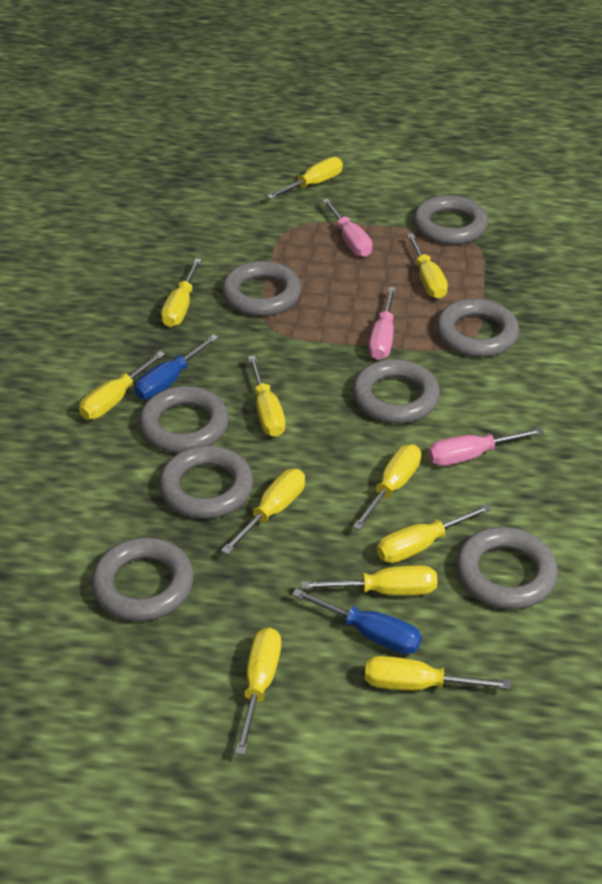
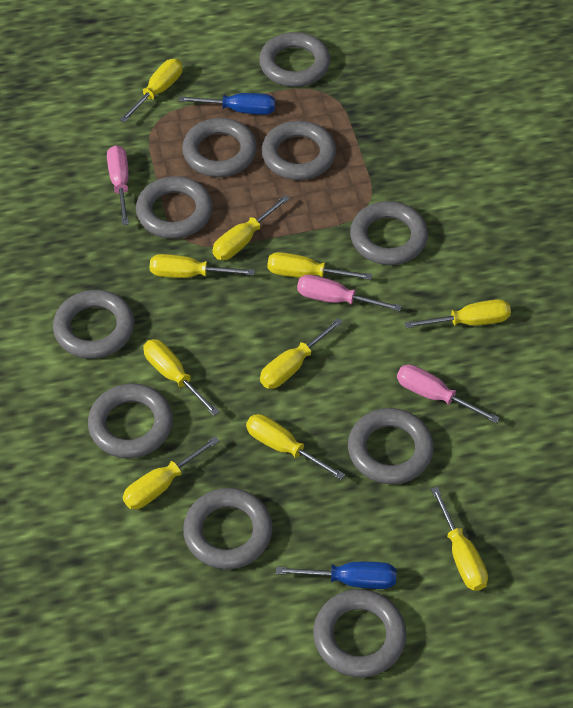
grey ring: [91,537,194,621] [139,386,229,453] [159,446,253,519] [222,261,302,316] [352,359,440,423] [413,195,488,245] [436,299,519,357] [456,527,558,609] = 8 -> [53,290,134,359] [88,384,173,458] [136,176,213,239] [182,118,257,177] [183,488,272,569] [259,32,330,87] [261,121,336,180] [313,589,407,677] [348,408,434,484] [350,201,428,265] = 10
yellow screwdriver: [79,351,165,419] [161,258,202,327] [221,469,305,555] [235,627,281,755] [248,355,285,437] [267,157,343,199] [301,565,437,596] [353,444,421,530] [365,656,511,691] [377,504,492,563] [407,233,448,299] = 11 -> [120,59,182,123] [123,436,219,509] [143,339,219,416] [150,254,255,278] [212,195,290,260] [246,414,345,480] [260,318,343,389] [267,252,372,280] [404,299,511,328] [431,487,488,591] = 10

